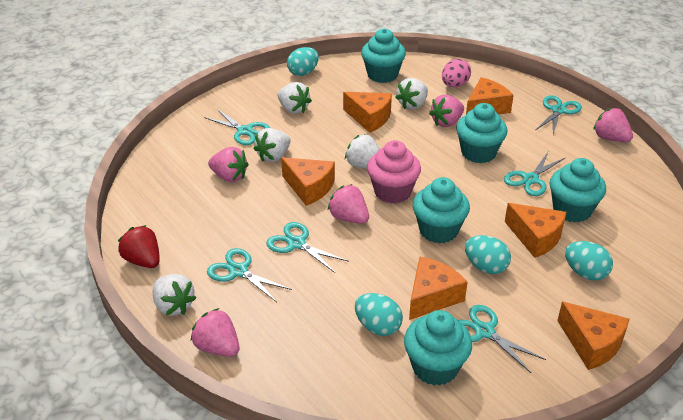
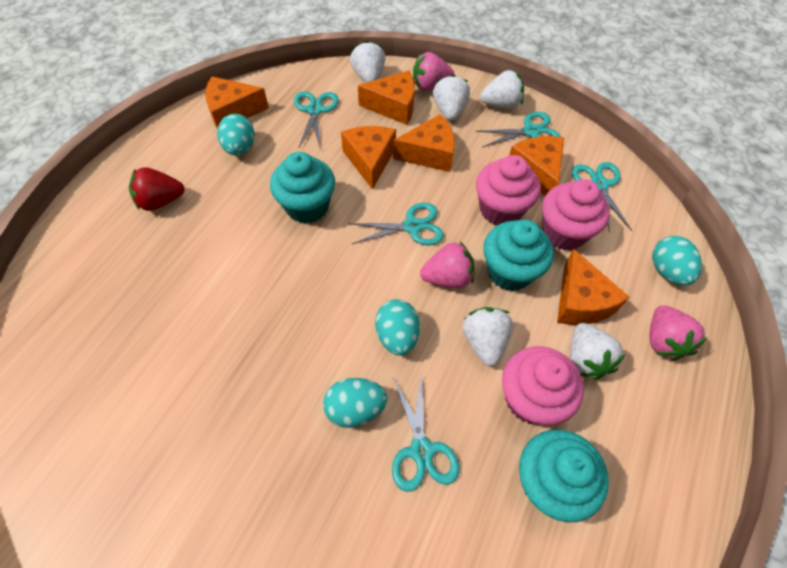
pink cupcake: [367,140,421,204] = 1 -> [476,155,541,225] [502,346,584,425] [542,179,610,250] = 3
pink egg: [442,59,471,87] = 1 -> none = 0
pink strawberry: [191,308,239,357] [208,147,249,182] [328,184,369,224] [429,95,464,127] [593,108,633,142] = 5 -> [413,52,454,91] [420,242,474,288] [650,305,708,361] = 3
turquoise cupcake: [361,28,406,83] [404,310,472,386] [413,177,470,243] [456,103,507,163] [550,158,606,223] = 5 -> [270,152,335,224] [484,220,554,291] [519,430,609,522] = 3
turquoise scissors: [204,109,270,145] [207,248,292,302] [266,222,349,273] [458,305,546,373] [504,152,565,196] [536,95,582,135] = 6 -> [294,91,339,150] [348,203,444,245] [392,377,459,492] [476,112,561,148] [572,162,632,233] = 5

